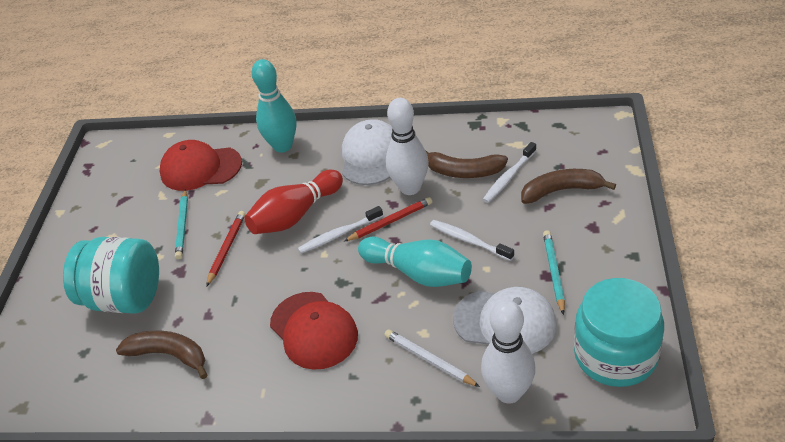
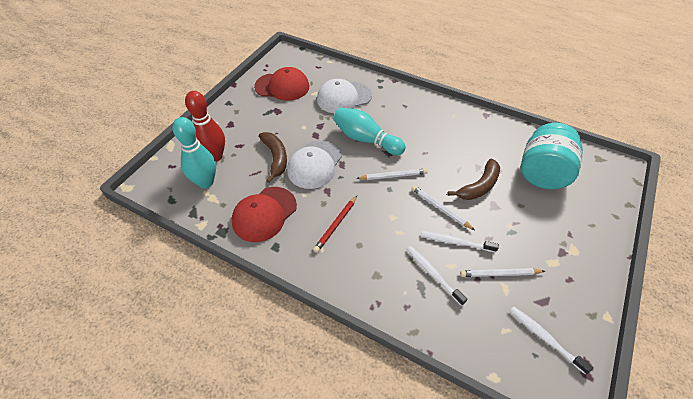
brown banana: [116,331,207,379] [425,150,508,178] [521,169,616,204] = 3 -> [259,132,287,183] [448,159,500,200] = 2
red pencil: [206,211,245,287] [344,197,432,242] = 2 -> [313,196,357,253] = 1
turquoise jar: [63,237,159,313] [574,278,664,387] = 2 -> [521,123,583,189] = 1
turquoise pencil: [175,189,188,259] [543,230,565,315] = 2 -> none = 0
white bowling pin: [386,98,429,195] [481,300,536,404] = 2 -> none = 0
white pencil: [385,329,480,387] = 1 -> [356,169,428,180] [411,185,475,230] [460,268,545,277] = 3

